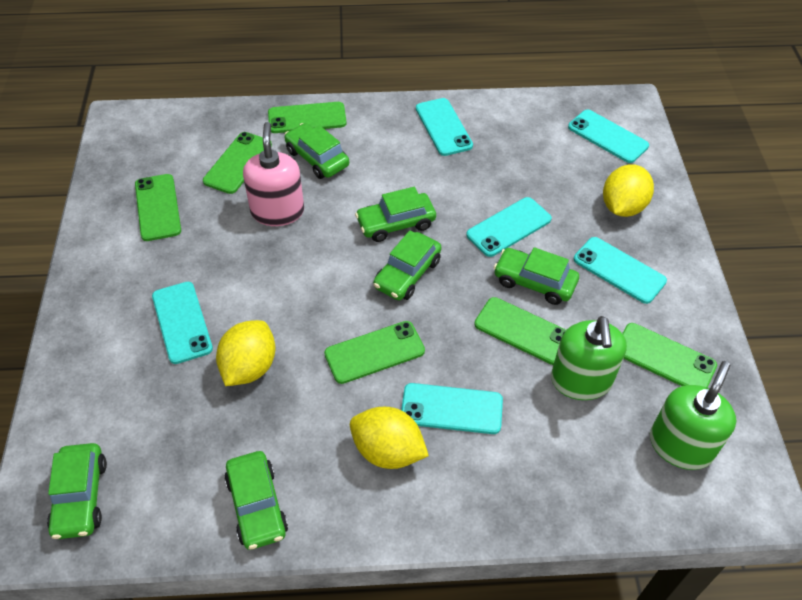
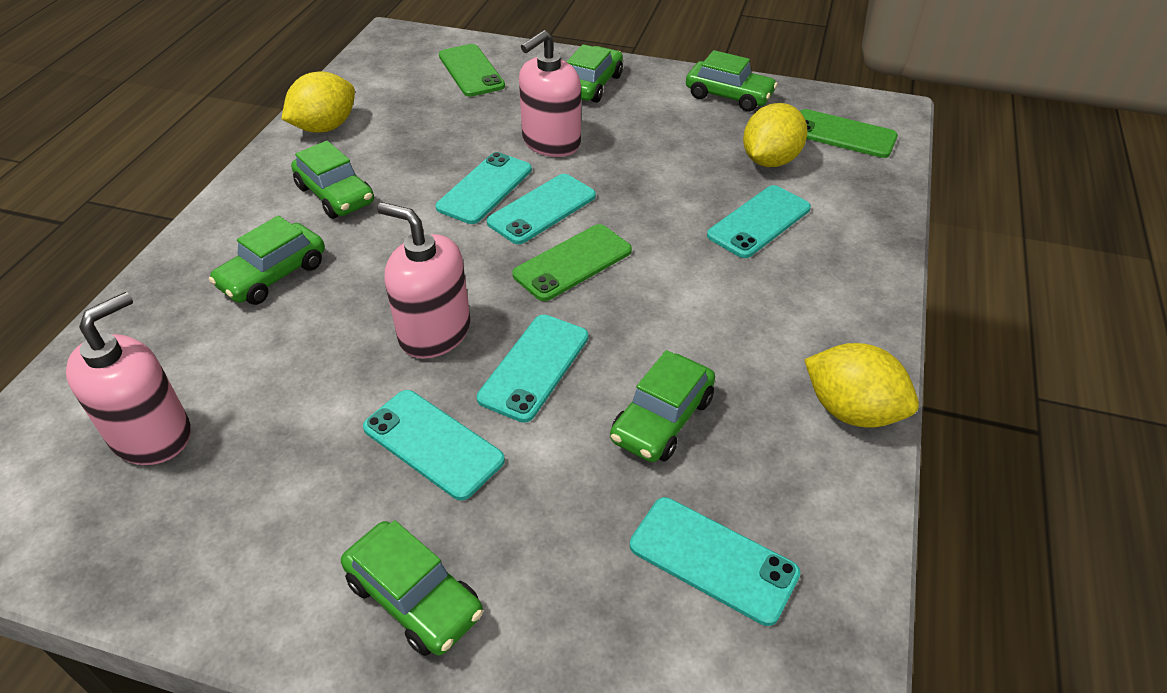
green phone: [135,174,181,241] [203,132,272,194] [268,102,346,133] [324,321,425,384] [474,297,566,365] [622,323,717,388] = 6 -> [439,44,505,97] [512,224,632,301] [800,109,898,158] = 3
green soap dispenser: [551,316,627,400] [650,361,736,470] = 2 -> none = 0
pink soap dispenser: [243,122,304,226] = 1 -> [66,292,191,465] [377,202,471,359] [519,30,581,157] = 3

